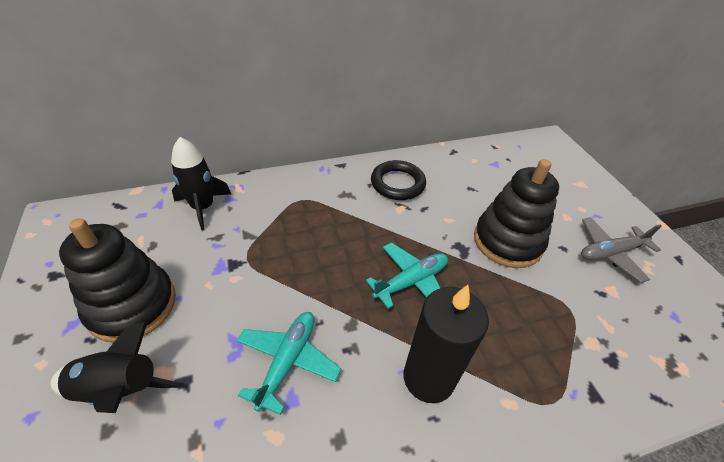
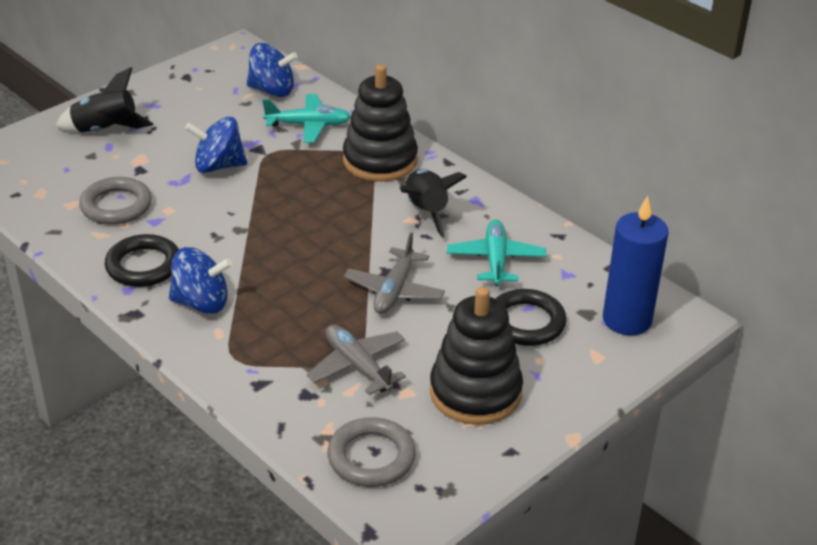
black candle: [404,285,489,403] = 1 -> none = 0
black ring: [371,160,426,200] = 1 -> [105,234,179,287] [496,289,567,346] = 2
blue candle: none = 0 -> [603,196,669,336] = 1
blue spinning top: none = 0 -> [169,247,232,314] [185,117,247,173] [247,43,298,97] = 3
grey plane: [581,217,662,283] = 1 -> [307,325,406,395] [344,233,445,314] = 2
grey ring: none = 0 -> [79,177,152,225] [327,417,416,487] = 2

